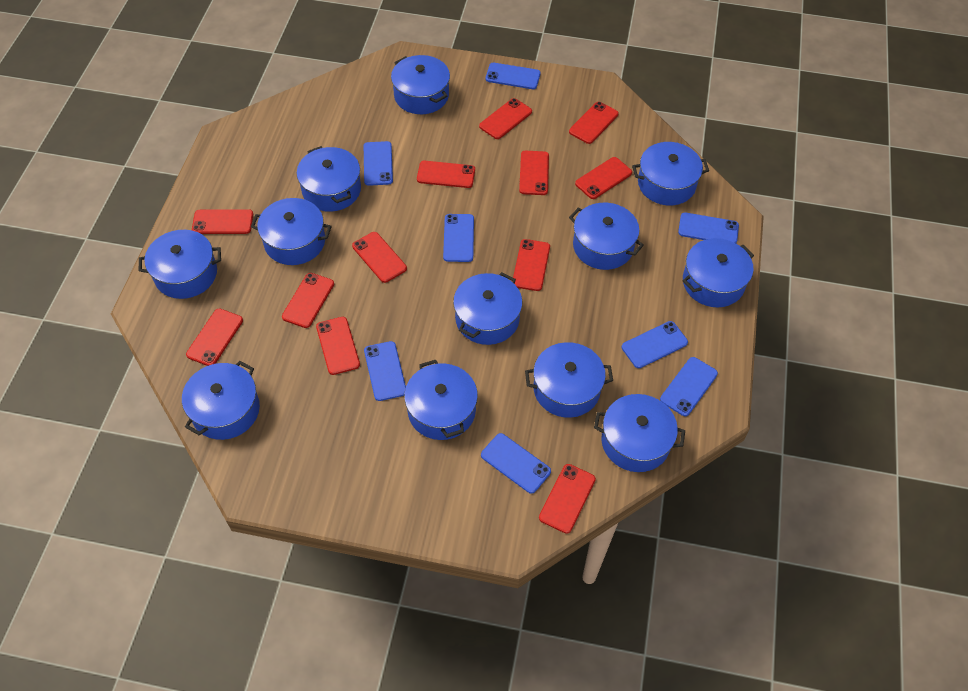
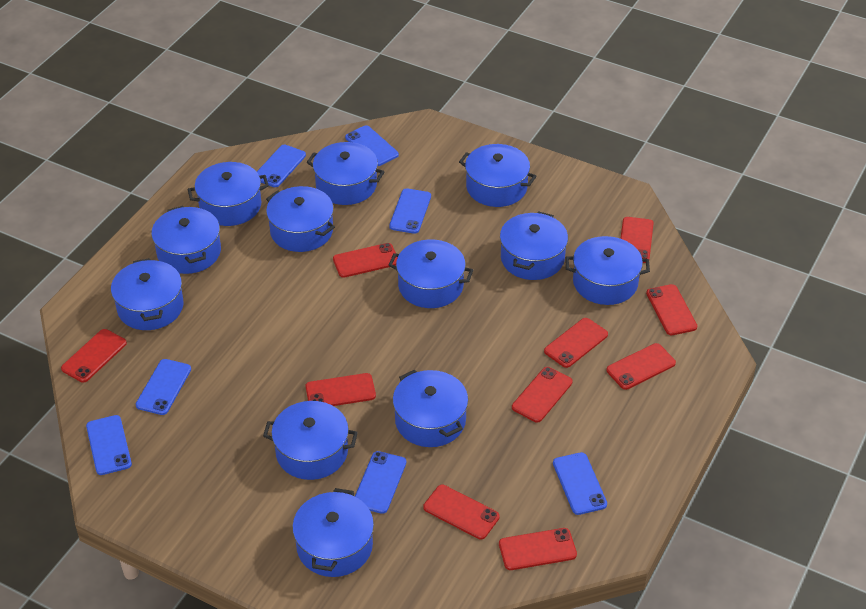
blue phone: [364,141,393,186] [364,341,406,401] [443,214,474,262] [481,433,551,494] [486,63,541,89] [622,321,688,368] [660,357,718,416] [678,212,739,243] = 8 -> [86,415,132,475] [136,359,191,415] [257,145,306,187] [345,125,399,166] [355,451,406,514] [389,188,431,234] [553,452,607,515] = 7
red phone: [186,309,243,366] [192,209,253,234] [282,273,334,328] [316,317,360,375] [352,232,407,283] [417,161,475,188] [479,98,532,139] [513,239,550,291] [519,151,549,195] [539,464,596,534] [569,102,619,144] [575,157,632,199] = 12 -> [61,329,127,382] [306,373,376,406] [333,243,398,278] [423,485,500,539] [499,528,577,570] [512,367,573,422] [544,318,608,368] [606,343,676,390] [620,217,654,263] [646,284,697,335] = 10

